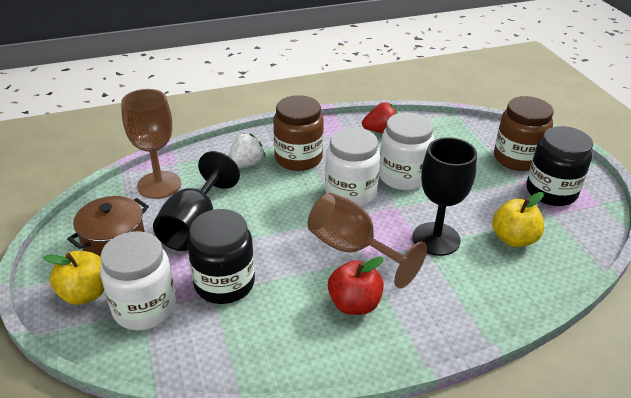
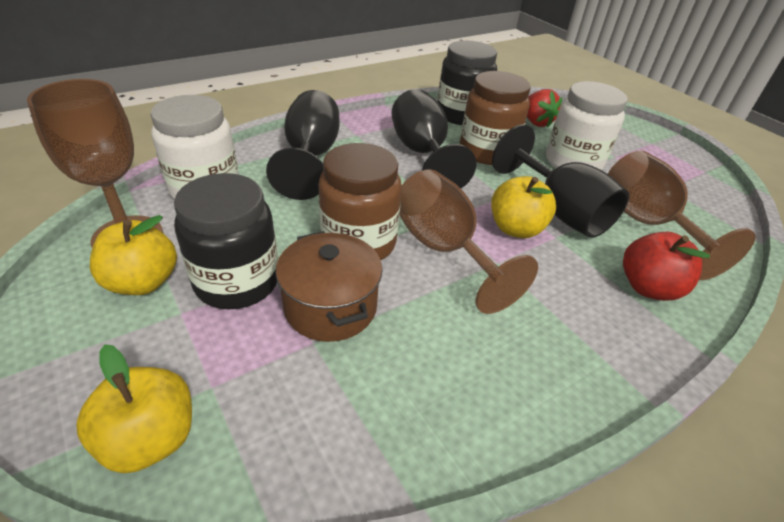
black goblet: [153,151,240,251] [413,137,477,256] = 2 -> [266,90,339,200] [391,89,476,188] [492,124,629,238] = 3
brown goblet: [121,89,181,199] [308,193,427,289] = 2 -> [27,79,163,248] [399,170,538,314] [608,151,755,280] = 3
white jar: [100,231,176,330] [325,127,380,207] [379,112,434,190] = 3 -> [151,95,239,200] [546,81,628,170] = 2
white strawberry: [228,134,265,168] = 1 -> none = 0
yellow apple: [43,251,104,305] [492,192,544,247] = 2 -> [76,344,192,473] [90,215,177,295] [491,176,556,238] = 3

